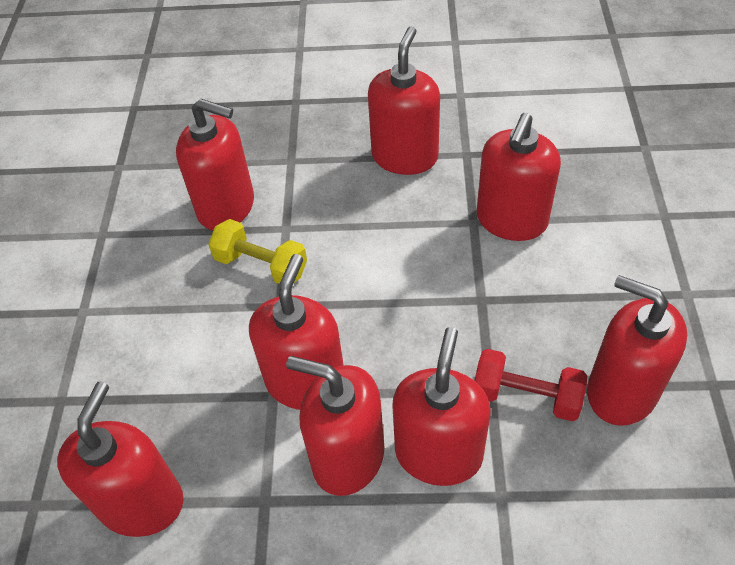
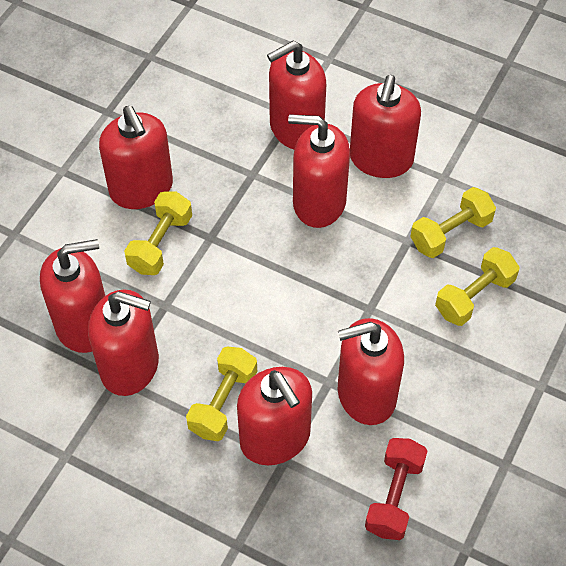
yellow dumbbell: [208,219,307,284] = 1 -> [124,192,192,275] [186,346,257,441] [410,187,496,258] [435,247,519,326] = 4

